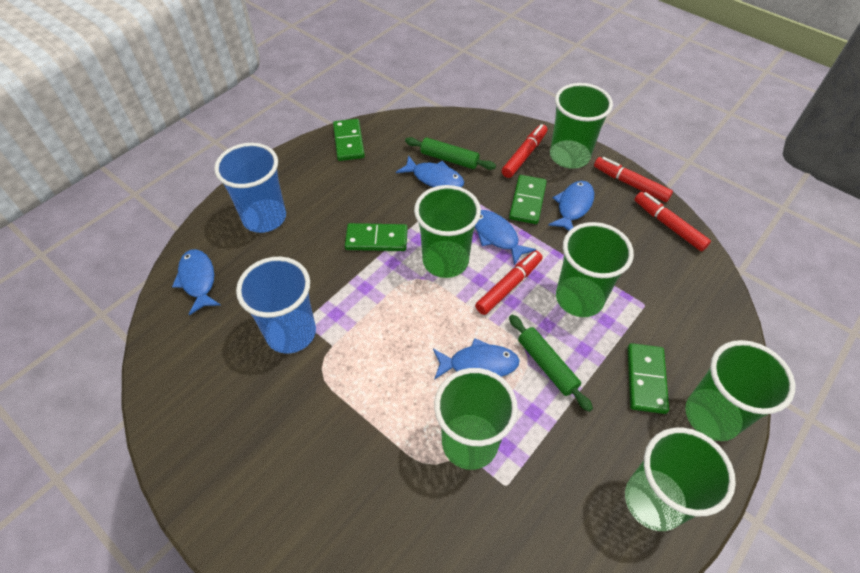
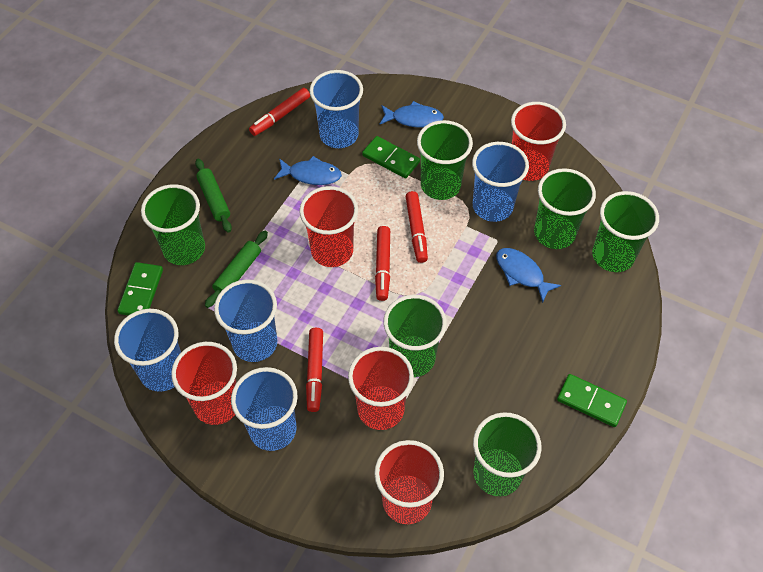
blue cup: [214,143,286,233] [236,257,316,354] = 2 -> [114,309,181,392] [214,279,278,362] [231,367,298,451] [310,70,363,148] [472,142,529,222] = 5
blue fish: [172,249,221,315] [396,155,464,187] [433,338,520,380] [475,210,536,265] [548,181,594,231] = 5 -> [274,156,342,185] [379,101,444,128] [496,248,561,303] = 3
green domino: [333,119,365,161] [345,223,408,251] [509,175,547,224] [628,343,669,414] = 4 -> [117,262,163,315] [362,136,420,178] [557,374,627,427] = 3
red cup: none = 0 -> [171,342,237,425] [299,186,358,267] [348,347,414,430] [374,440,444,524] [511,102,566,181] = 5

